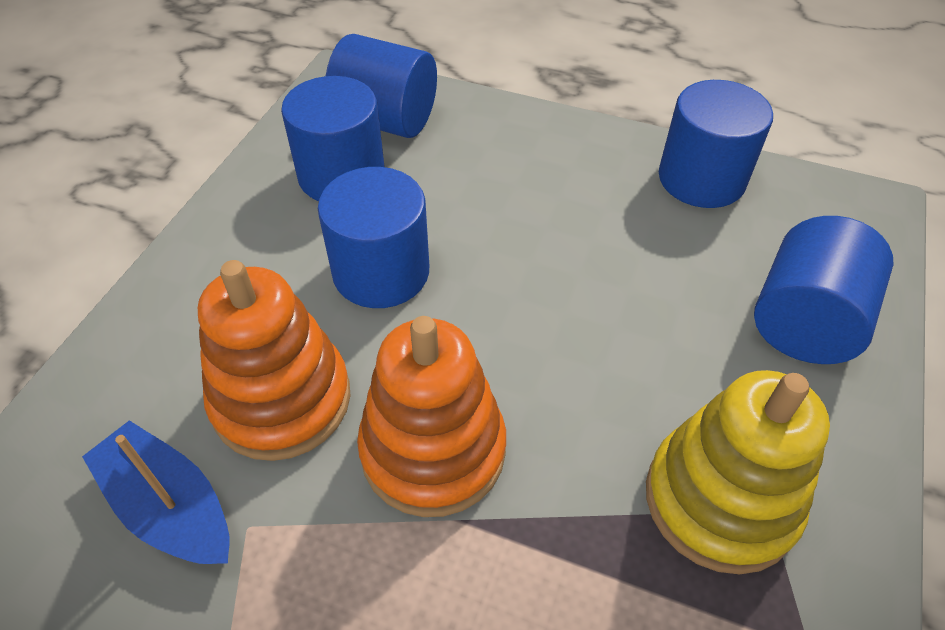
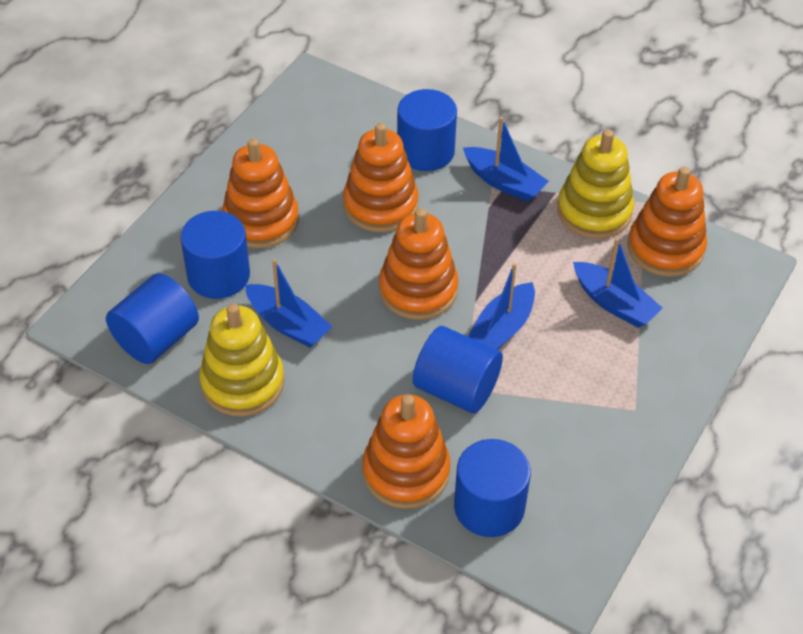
blue boat: [82,420,229,564] = 1 -> [245,259,332,348] [463,117,549,202] [468,263,535,350] [573,238,663,328] = 4
orange stacking toy: [198,260,351,461] [357,316,506,517] = 2 -> [222,138,299,248] [343,123,419,232] [363,395,450,509] [379,208,458,320] [628,167,707,277] = 5
yellow stacking toy: [646,370,830,574] = 1 -> [199,303,284,417] [557,129,634,239] = 2

